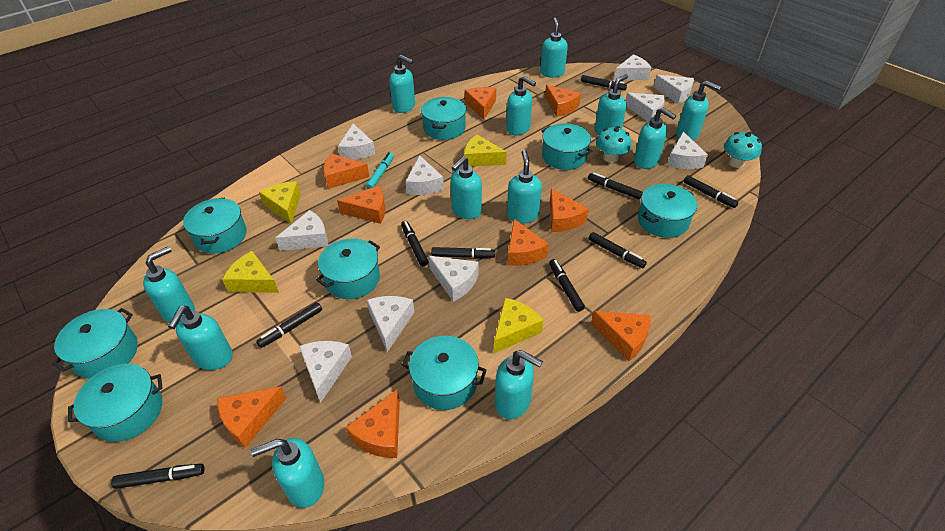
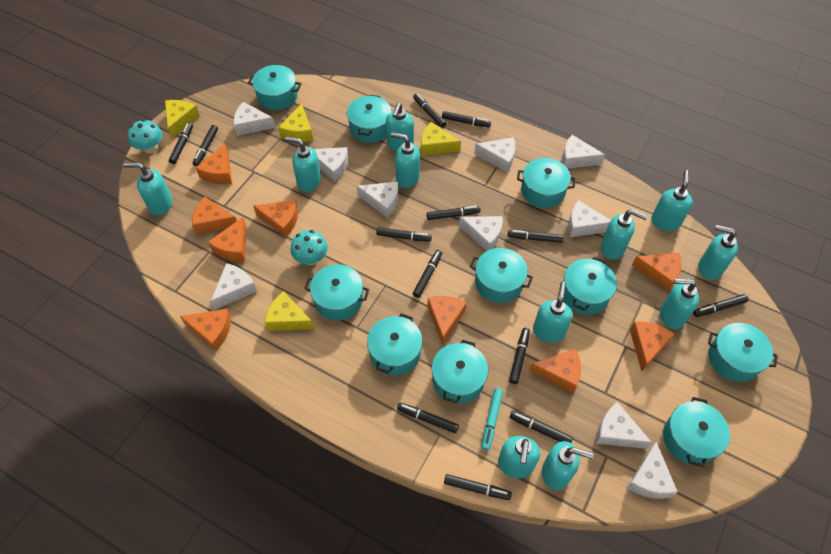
black marker: [111,464,205,489] [256,302,322,348] [401,221,429,266] [431,247,495,258] [549,259,585,312] [581,75,627,91] [588,173,643,199] [589,232,647,268] [684,175,738,208] = 9 -> [169,123,193,164] [192,125,218,166] [376,227,432,242] [397,402,459,433] [413,94,447,128] [413,250,442,298] [426,206,481,220] [442,111,491,127] [444,474,512,500] [508,230,564,243] [509,328,530,384] [509,411,573,443] [693,294,749,317] = 13
turquoise pot: [52,308,138,379] [68,364,163,442] [183,198,246,254] [316,238,380,299] [402,336,487,410] [421,97,466,140] [541,123,592,170] [638,184,697,238] = 8 -> [248,65,301,110] [304,264,369,321] [347,95,392,143] [367,313,423,375] [432,340,488,404] [470,248,533,303] [517,158,575,208] [563,257,617,314] [663,397,730,467] [708,323,778,382] = 10
turquoise soap dispenser: [143,246,195,323] [168,306,233,370] [251,438,324,508] [389,55,415,113] [451,156,482,219] [495,350,543,419] [506,76,536,135] [507,150,542,223] [540,18,568,78] [595,74,628,135] [634,107,676,169] [676,80,721,140] = 12 -> [123,162,172,215] [285,136,321,192] [386,103,414,152] [391,132,420,188] [498,436,540,478] [533,282,573,343] [542,441,594,490] [601,209,648,260] [651,170,693,231] [660,279,699,329] [698,225,738,280] = 11

